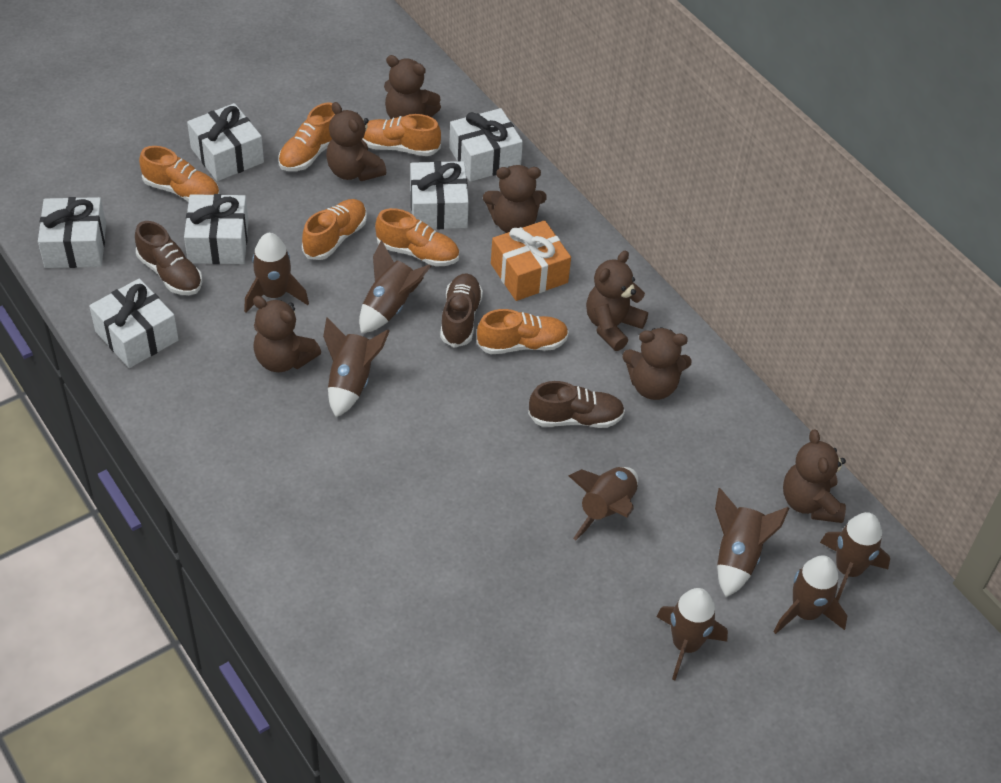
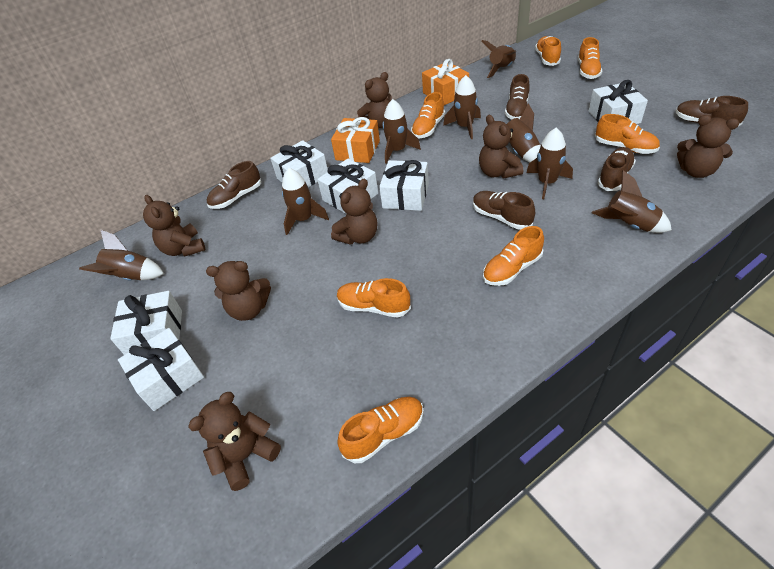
brown shoe: [135,221,202,295] [440,274,483,348] [528,381,625,428] = 3 -> [207,161,261,209] [473,191,535,230] [505,74,530,120] [598,147,636,191] [676,96,748,126] = 5
orange gift: [491,220,571,301] = 1 -> [331,117,380,163] [422,59,469,105] = 2
orange shoe: [139,146,220,202] [278,103,335,171] [302,199,367,260] [362,114,441,156] [375,208,459,267] [477,309,569,354] = 6 -> [337,278,411,318] [337,397,424,463] [411,92,445,138] [483,226,544,286] [535,36,561,66] [578,37,602,79] [595,114,660,154] = 7

